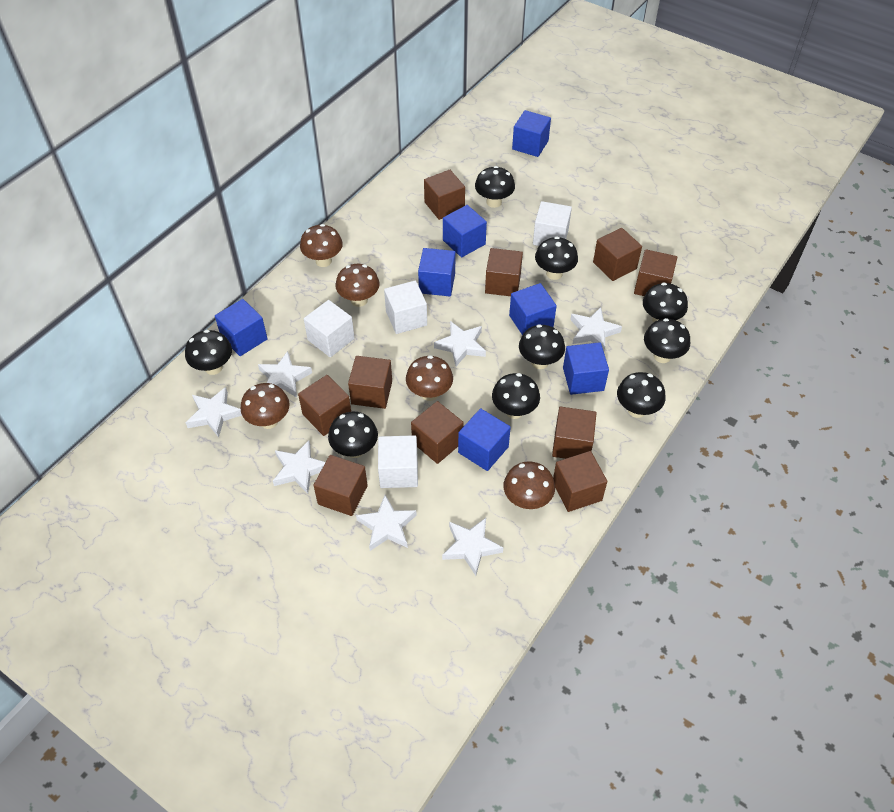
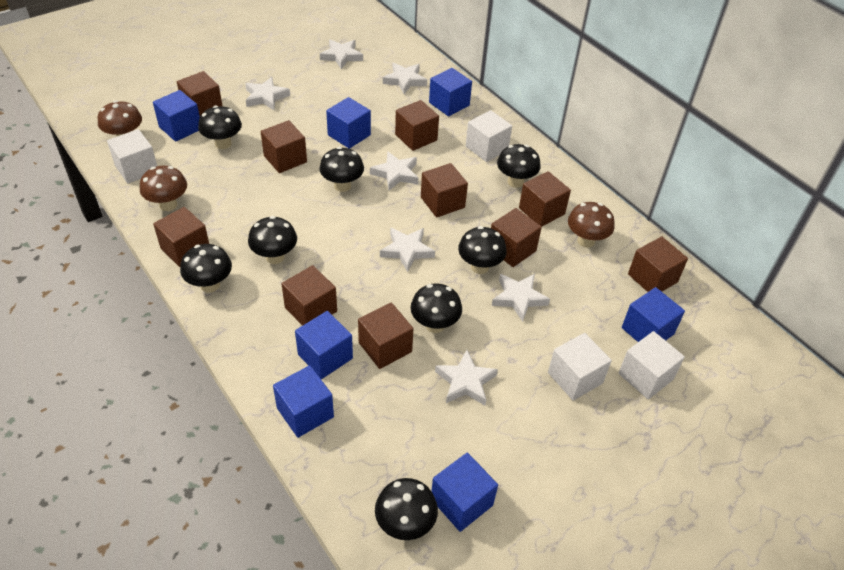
black mushroom: [185,330,232,375] [328,412,378,458] [475,166,515,208] [492,373,540,419] [519,324,565,369] [535,236,578,280] [617,372,666,418] [643,282,688,323] [644,318,690,363] = 9 -> [180,244,232,293] [198,106,242,149] [248,216,297,264] [319,147,364,192] [375,478,438,540] [411,283,462,333] [458,226,507,274] [497,144,541,188] = 8
brown mushroom: [241,383,290,429] [300,224,343,267] [336,264,380,307] [406,355,453,401] [504,461,555,509] = 5 -> [98,100,142,137] [140,166,187,211] [568,202,615,248] = 3

